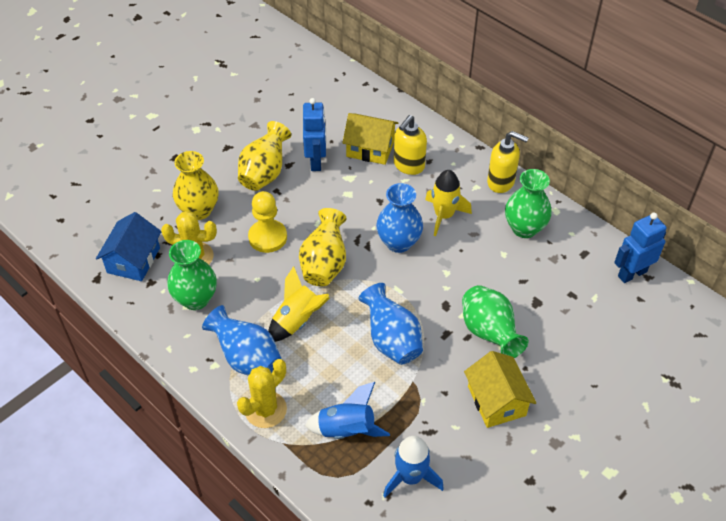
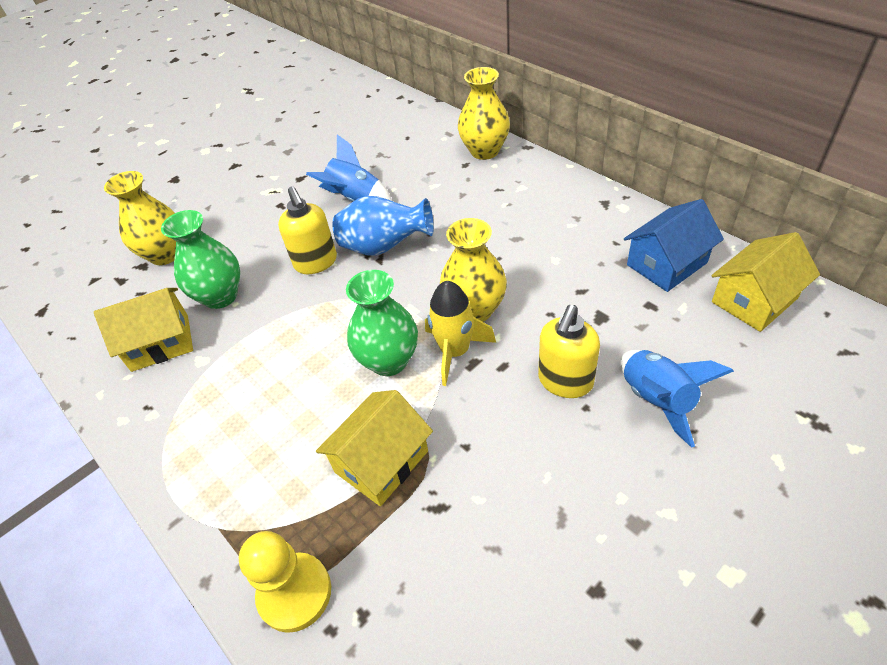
blue robot: [303,98,326,171] [614,213,666,283] = 2 -> none = 0
blue vase: [202,305,281,376] [358,283,423,365] [376,183,423,253] = 3 -> [333,196,434,256] = 1
green vase: [167,240,217,310] [462,285,529,358] [505,169,552,238] = 3 -> [161,210,240,309] [346,270,418,376] = 2
yellow cactus: [161,211,217,265] [237,359,287,428] = 2 -> none = 0
yellow house: [342,113,398,165] [464,351,537,428] = 2 -> [94,288,193,372] [316,390,433,506] [711,232,820,332] = 3
yellow rocket: [268,266,330,342] [425,170,472,236] = 2 -> [425,281,496,386] = 1

